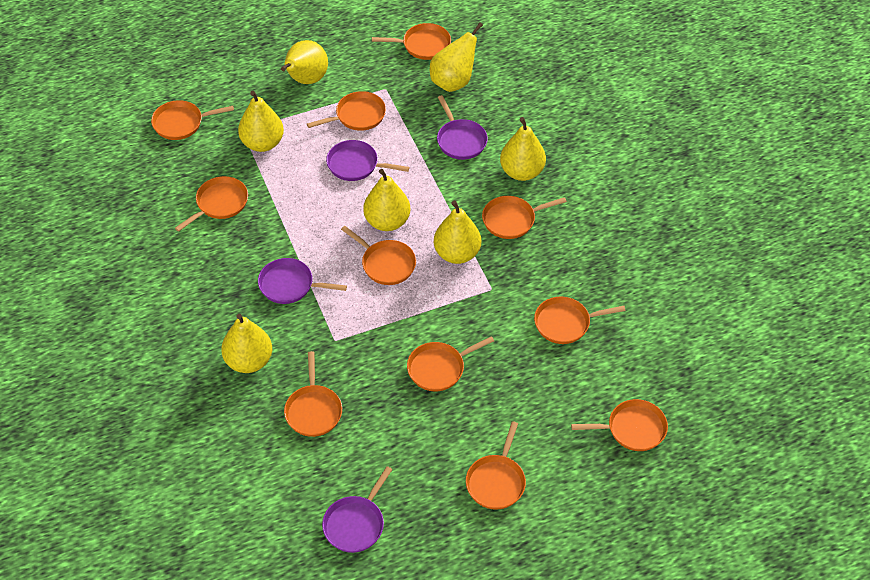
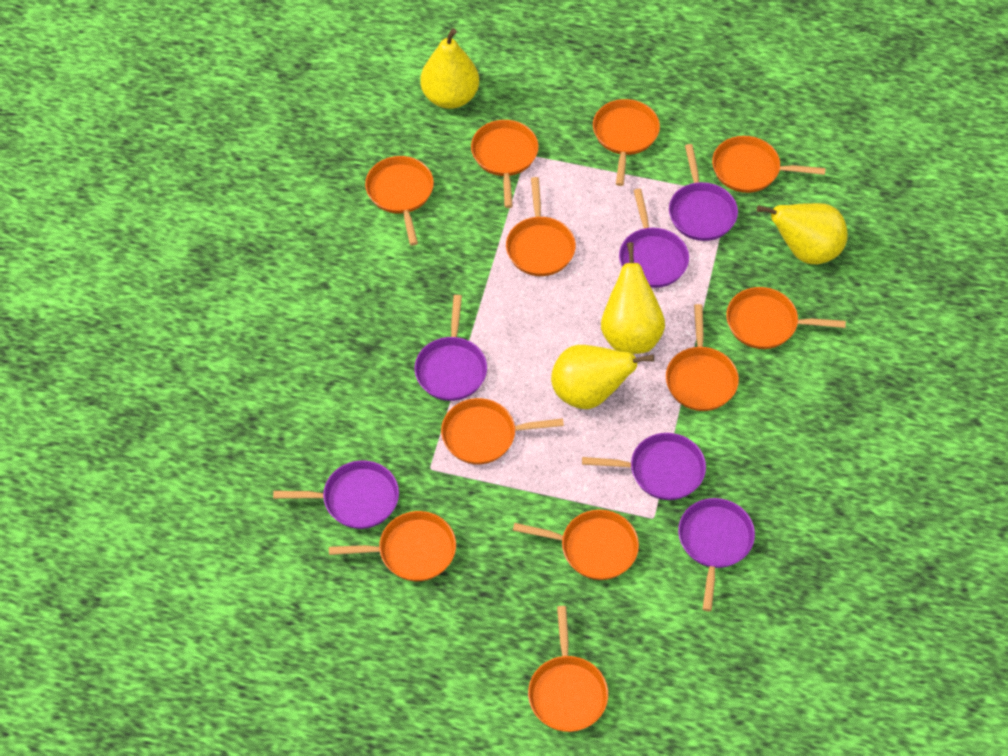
purple pan: [258,258,347,304] [322,466,393,553] [326,140,409,181] [437,95,488,160] = 4 -> [273,460,399,529] [415,295,487,401] [582,433,706,500] [619,189,689,288] [669,144,738,241] [678,498,755,611] = 6
yellow pear: [221,314,272,373] [238,91,284,152] [281,40,328,84] [363,169,410,231] [430,22,483,92] [434,200,481,264] [500,117,546,181] = 7 -> [420,28,479,109] [551,345,654,409] [601,242,665,354] [757,203,848,264] = 4

